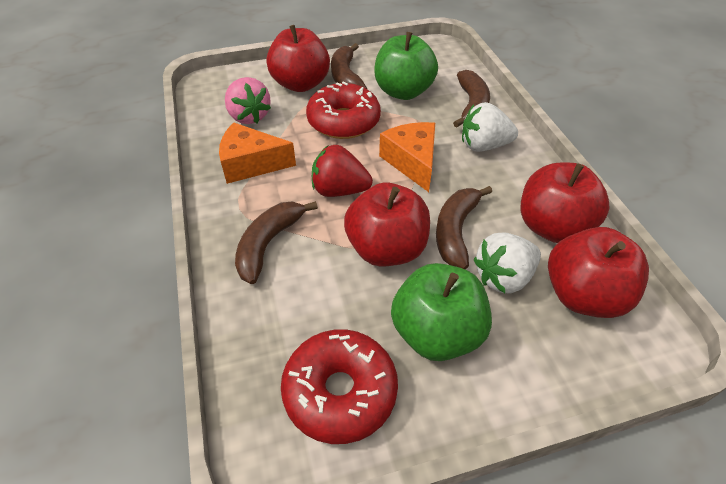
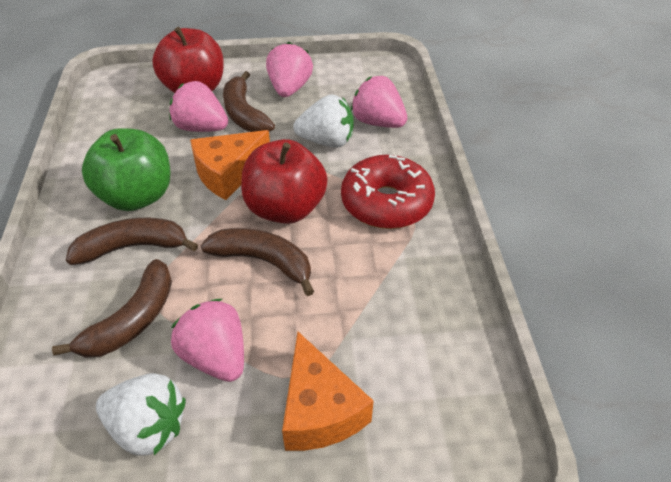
green apple: [374,32,438,100] [391,263,492,361] = 2 -> [82,128,171,211] = 1
pink strawberry: [225,77,271,124] = 1 -> [170,81,228,132] [171,299,244,382] [266,42,313,97] [351,76,407,128] = 4
red apple: [266,25,330,92] [344,183,430,266] [521,162,610,243] [548,227,649,318] = 4 -> [152,27,224,93] [241,139,327,224] = 2
red donut: [281,329,398,444] [306,81,381,139] = 2 -> [341,155,435,229] = 1
red strawberry: [312,145,373,197] = 1 -> none = 0

